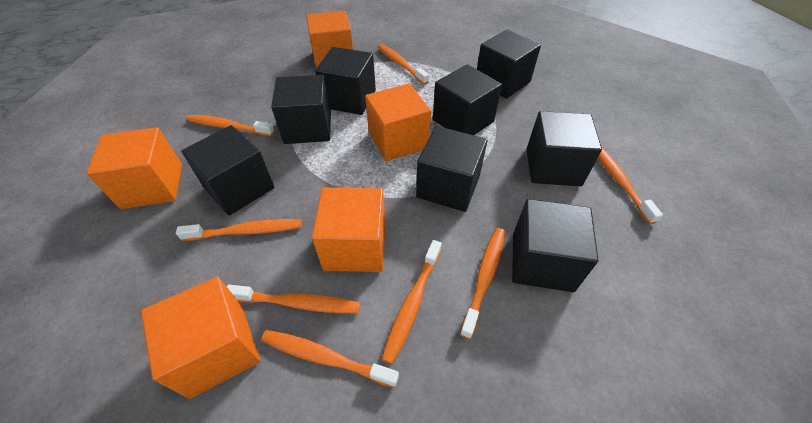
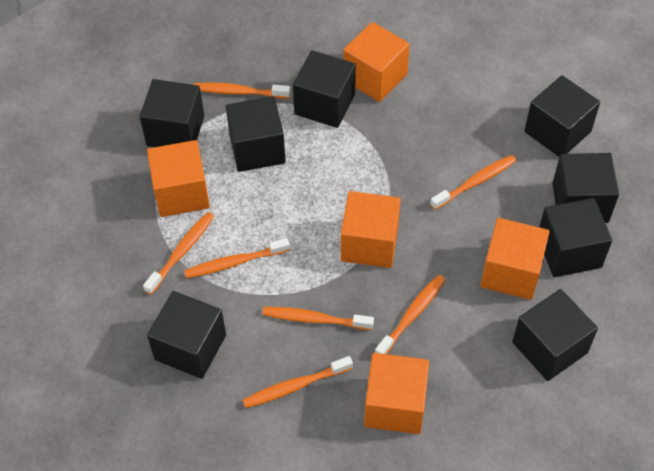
orange toothbrush: [176,219,302,241] [186,115,274,136] [227,285,361,313] [261,330,399,388] [378,44,429,85] [381,240,442,364] [460,228,505,339] [598,148,663,224] = 8 -> [143,212,214,295] [184,238,290,278] [193,82,290,99] [243,356,353,408] [262,307,374,330] [375,275,445,354] [430,155,516,210] = 7

